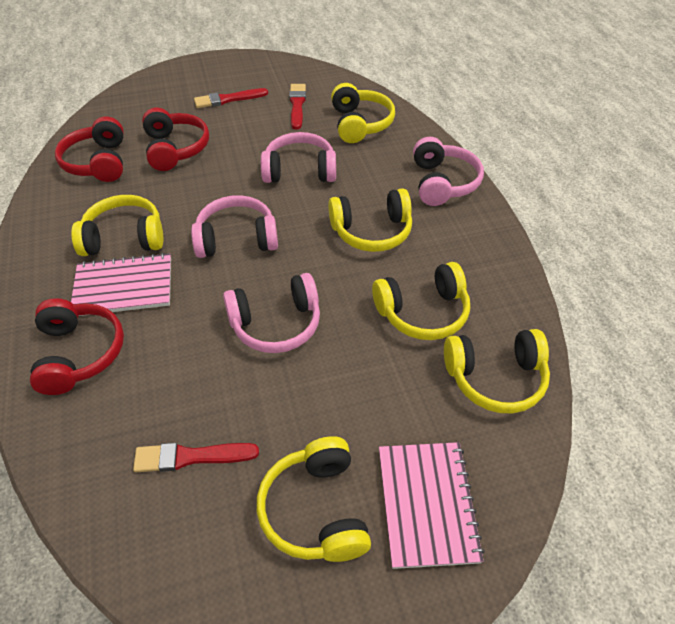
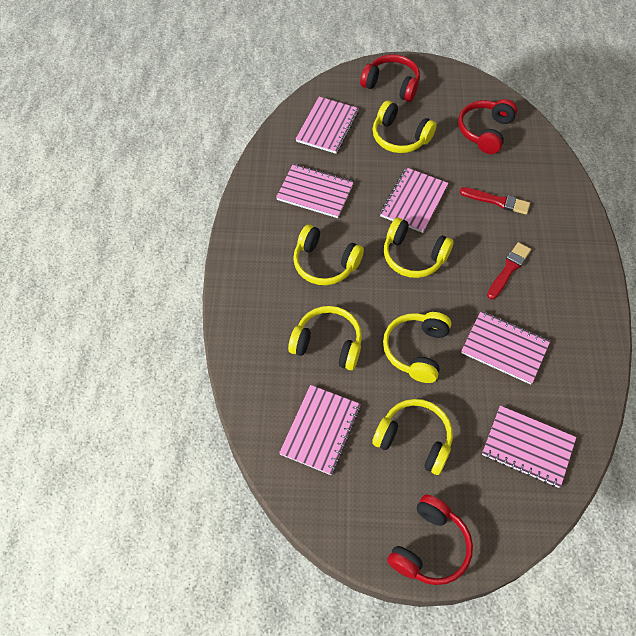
pink headphones: [191,195,278,258] [223,273,320,353] [261,132,336,183] [413,137,484,206] = 4 -> none = 0
pink notebook: [71,253,171,316] [379,442,485,569] = 2 -> [276,164,354,218] [279,385,361,475] [296,97,359,154] [380,167,449,233] [461,311,550,385] [482,406,576,488] = 6
red brush: [133,443,259,472] [194,88,268,108] [289,84,306,129] = 3 -> [460,187,530,215] [487,242,531,299] = 2

